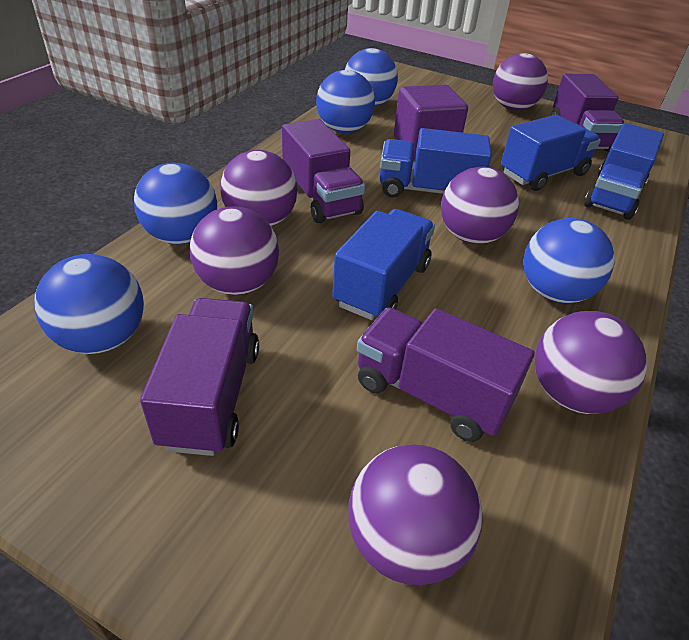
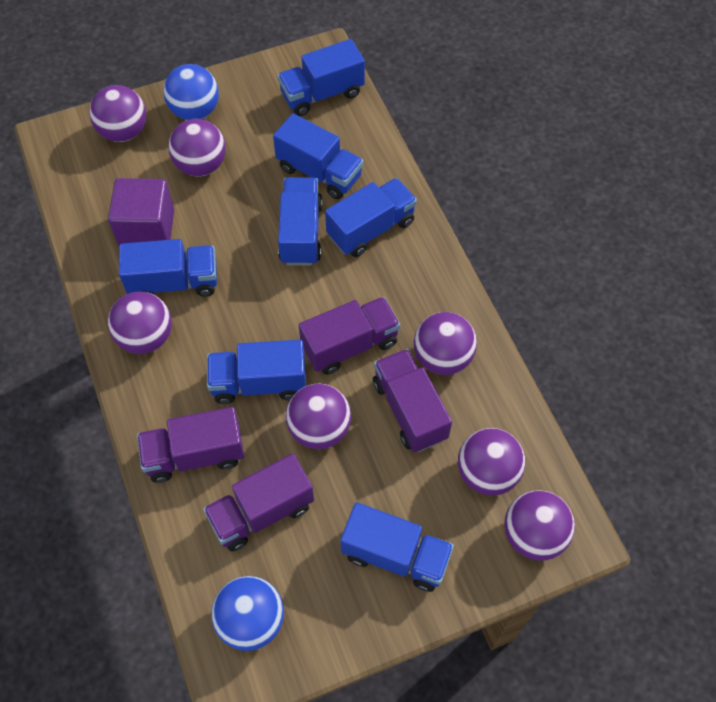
blue ball: [34,254,144,354] [134,163,217,244] [316,70,375,133] [345,48,398,107] [523,218,615,303] = 5 -> [163,64,219,120] [211,576,284,651] = 2
blue truck: [332,209,435,320] [380,128,491,198] [501,115,601,191] [584,123,664,220] = 4 -> [119,239,217,296] [207,340,306,404] [273,113,363,199] [277,39,365,116] [278,177,323,266] [325,178,417,257] [340,502,454,592] = 7
purple ball: [190,206,279,295] [220,150,297,226] [348,444,483,585] [441,167,519,244] [493,53,548,111] [535,311,647,414] = 6 -> [89,85,146,142] [108,292,172,354] [168,119,226,176] [286,384,351,449] [414,312,477,375] [458,428,525,496] [504,490,575,561] = 7

